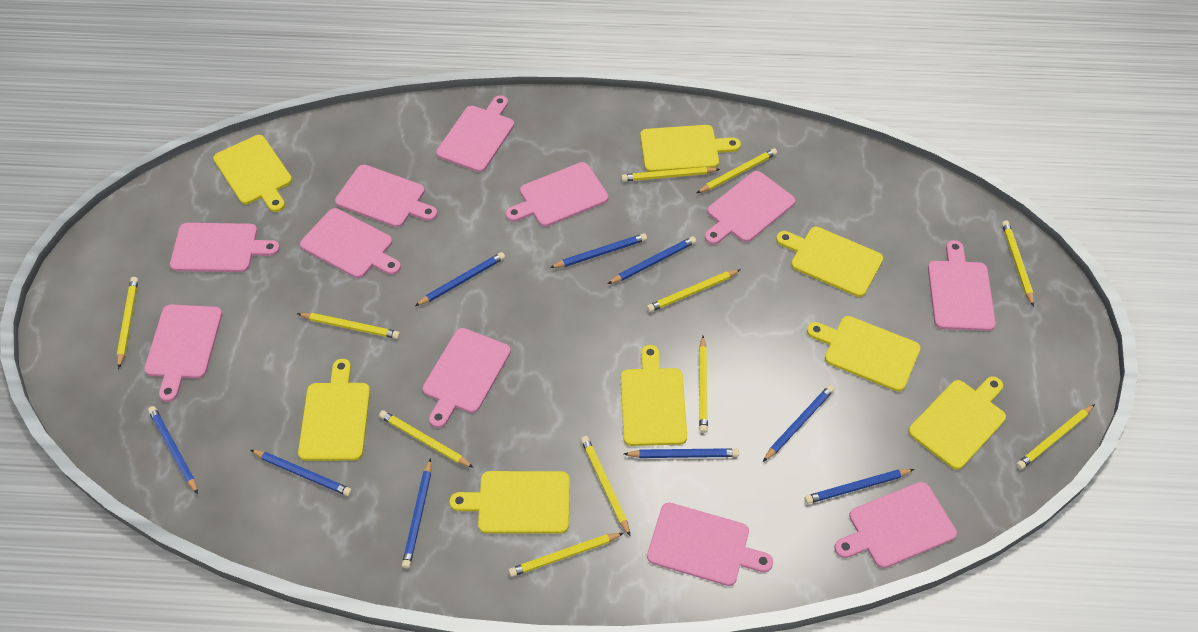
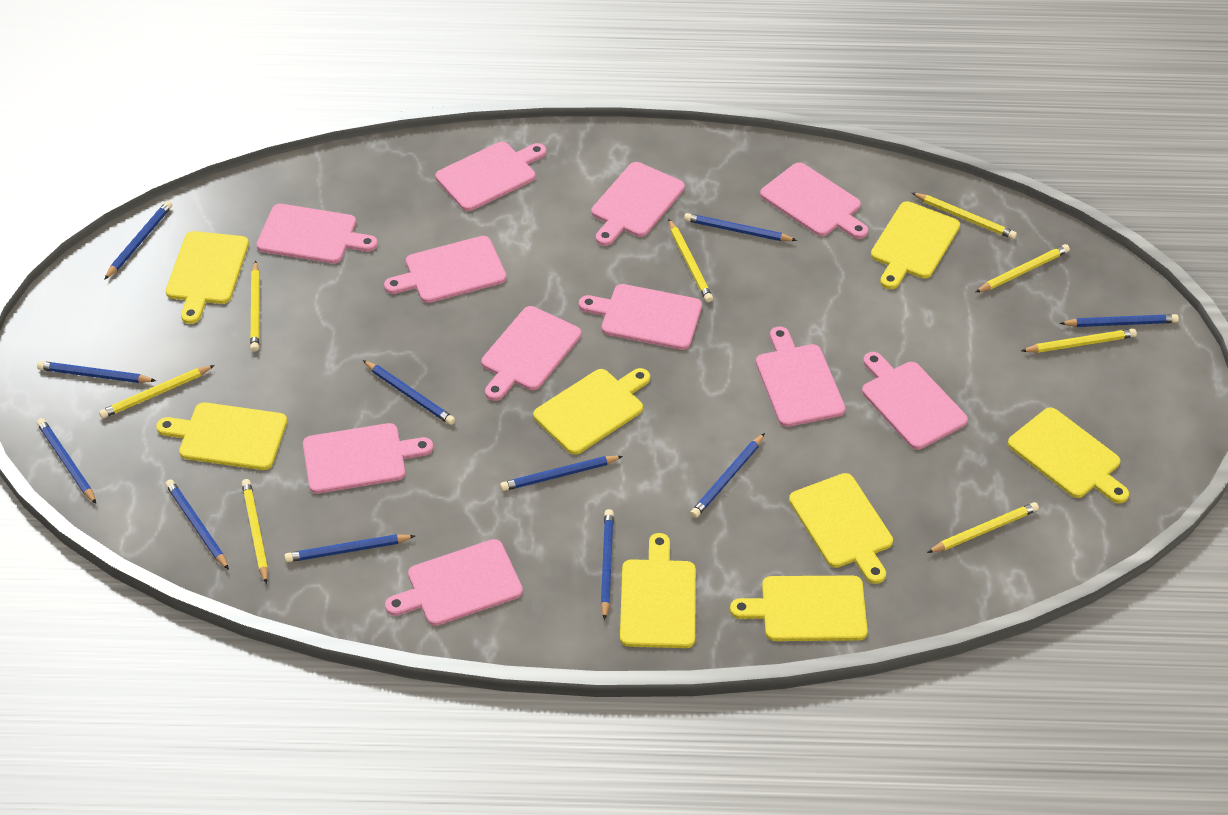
blue pencil: [148,406,198,494] [251,450,352,496] [402,458,431,569] [415,252,505,306] [550,233,647,268] [608,236,696,284] [624,448,739,458] [763,385,834,462] [805,469,914,504] = 9 -> [37,361,156,383] [37,418,96,504] [104,201,172,280] [165,479,229,570] [285,534,415,562] [363,360,455,425] [500,456,623,491] [600,509,614,620] [684,213,797,241] [690,433,765,518] [1059,314,1179,327] = 11
yellow pencil: [117,277,138,369] [297,313,400,339] [379,410,474,468] [509,533,623,577] [581,436,631,537] [621,167,720,182] [647,269,741,312] [697,148,777,193] [699,336,708,433] [1002,220,1034,307] [1016,404,1095,470] = 11 -> [99,365,215,418] [242,479,268,584] [250,260,260,352] [669,219,713,302] [911,192,1017,239] [927,502,1039,553] [976,244,1070,292] [1021,329,1137,353] = 8

